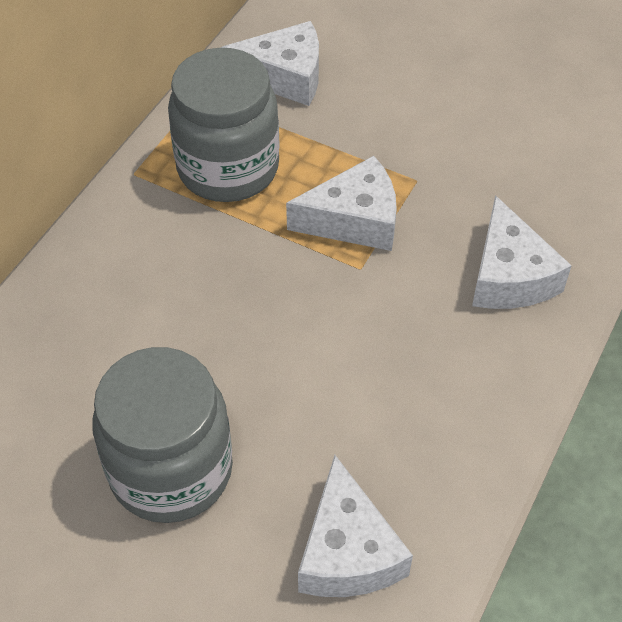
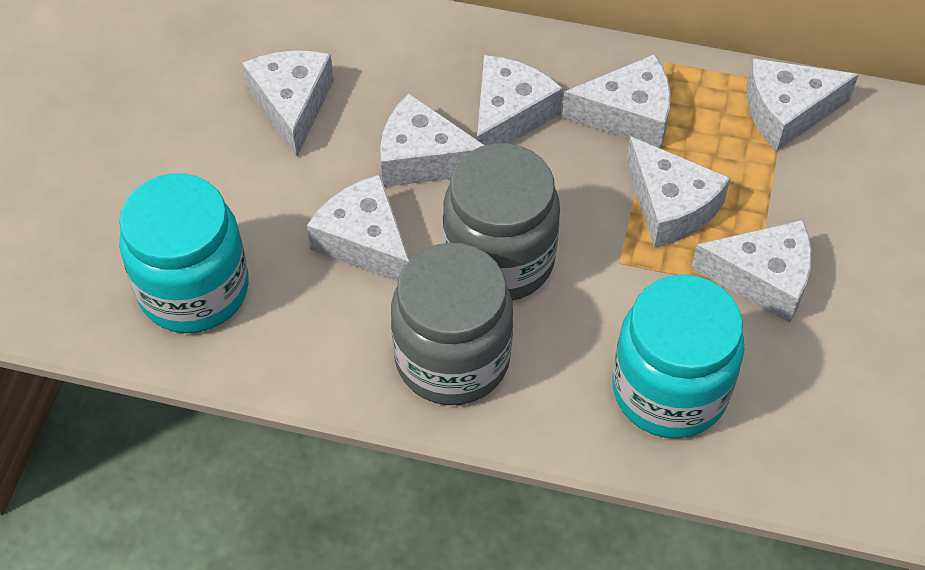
turquoise jar: none = 0 -> [119,173,249,333] [613,274,745,438] = 2
white cheese: [221,21,319,106] [286,156,397,251] [298,455,413,597] [472,195,572,309] = 4 -> [242,50,334,157] [307,174,409,281] [380,93,485,187] [477,55,563,145] [562,54,671,149] [626,136,730,248] [691,220,812,323] [747,58,859,151] = 8

